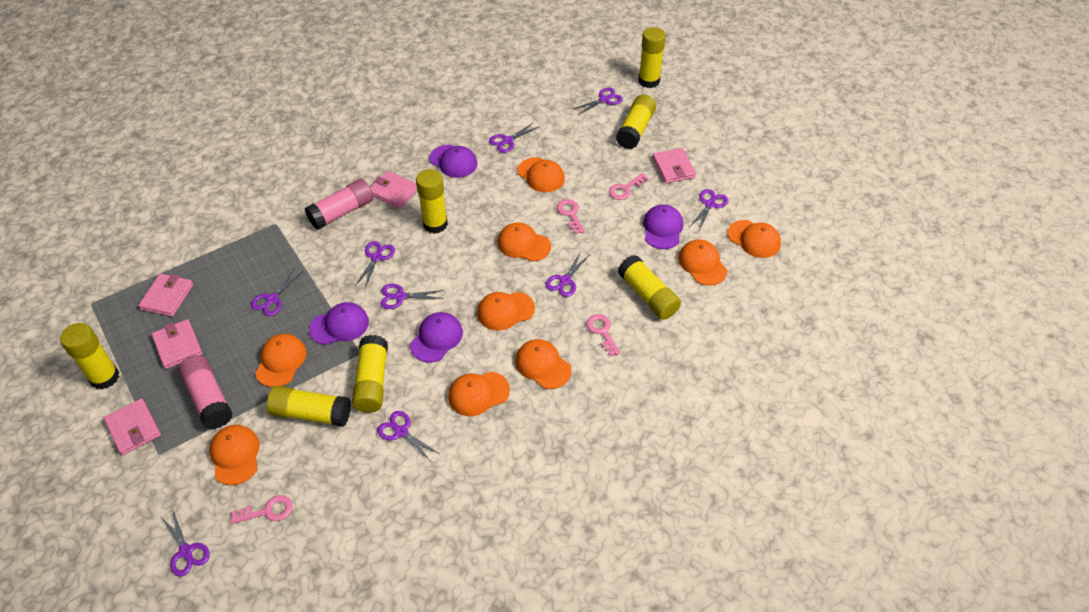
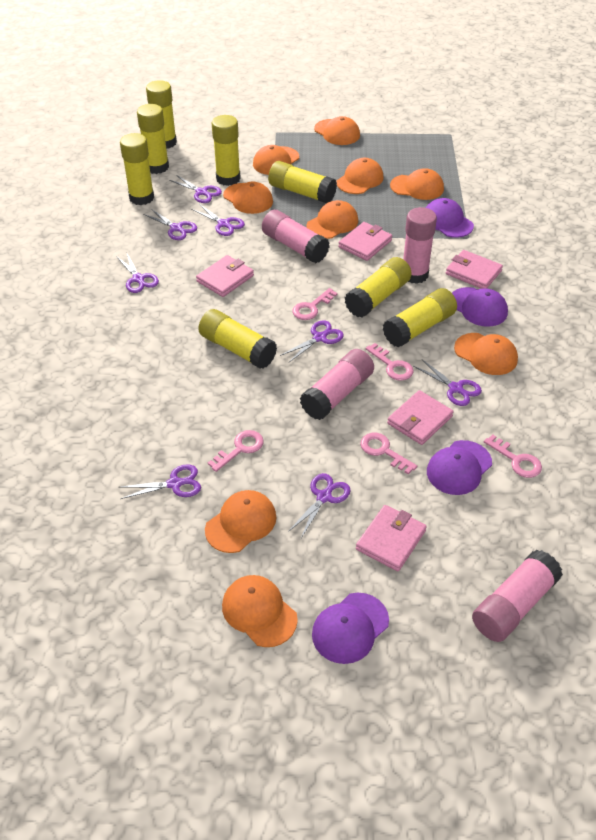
pink glue stick: [178,355,233,429] [305,179,374,230] = 2 -> [262,210,330,263] [300,349,374,420] [403,207,437,284] [472,550,563,642] = 4
pink key: [230,495,293,524] [557,199,585,234] [586,314,621,356] [609,173,649,200] = 4 -> [208,430,264,472] [292,288,338,320] [360,433,417,474] [366,343,414,381] [484,434,542,478] = 5
purple scissors: [161,508,210,577] [251,269,303,316] [355,241,395,288] [377,411,440,461] [381,284,443,309] [489,122,539,153] [545,251,589,297] [573,88,623,115] [690,189,728,230] = 9 -> [116,252,159,293] [120,464,201,499] [143,209,197,240] [169,175,222,203] [191,204,245,236] [280,320,344,363] [288,473,351,538] [413,359,482,406] = 8
yellow glue stick: [60,323,119,390] [267,386,351,427] [352,335,388,413] [416,169,448,234] [616,94,656,149] [618,255,681,320] [638,27,666,88] = 7 -> [120,133,154,205] [137,104,169,174] [146,80,177,149] [198,309,277,369] [212,115,241,186] [268,161,337,203] [345,257,412,318] [383,288,457,347] = 8

